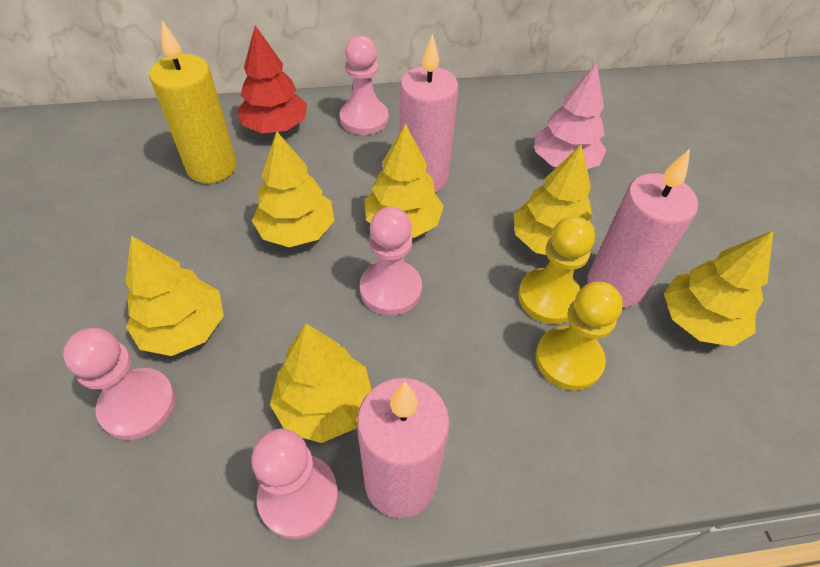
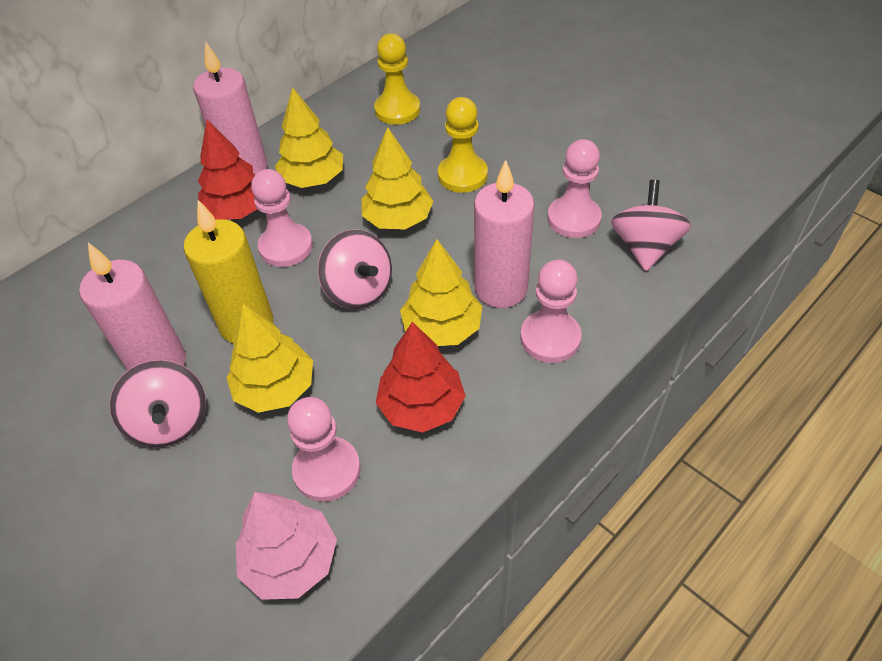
pink spinning top: none = 0 -> [110,360,206,448] [318,229,392,309] [611,180,691,271] = 3
red tree: [237,26,307,133] = 1 -> [198,120,257,220] [376,322,465,433] = 2
yellow tree: [125,236,224,356] [252,131,334,247] [270,324,371,443] [365,124,444,238] [514,144,595,255] [664,230,774,347] = 6 -> [226,304,313,413] [275,87,343,188] [361,127,433,230] [400,239,482,346] = 4

